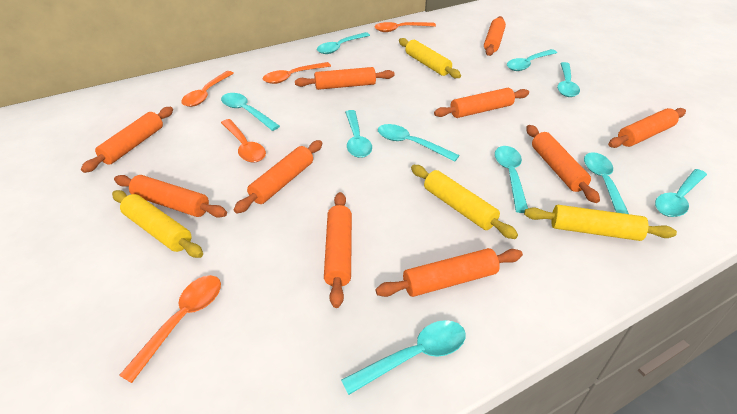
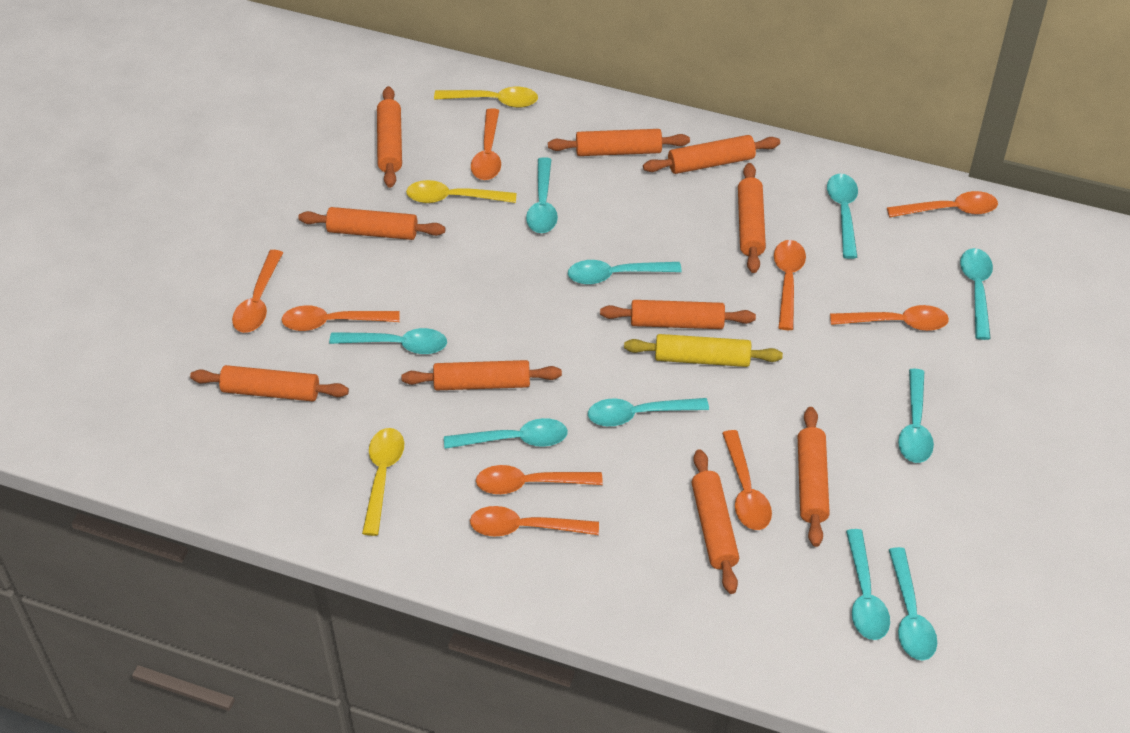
orange spoon: [119,275,221,383] [181,71,234,107] [221,119,266,163] [263,62,331,84] [374,22,436,32] = 5 -> [232,250,283,333] [281,305,400,331] [470,506,599,536] [471,108,501,180] [476,465,603,494] [722,430,772,530] [774,240,806,330] [830,305,949,331] [887,191,998,218] = 9
yellow rolling pin: [112,190,203,258] [399,38,461,78] [411,165,518,239] [524,205,677,241] = 4 -> [624,334,783,367] = 1
yellow spoon: none = 0 -> [362,428,404,536] [406,180,517,203] [434,87,538,108] = 3

